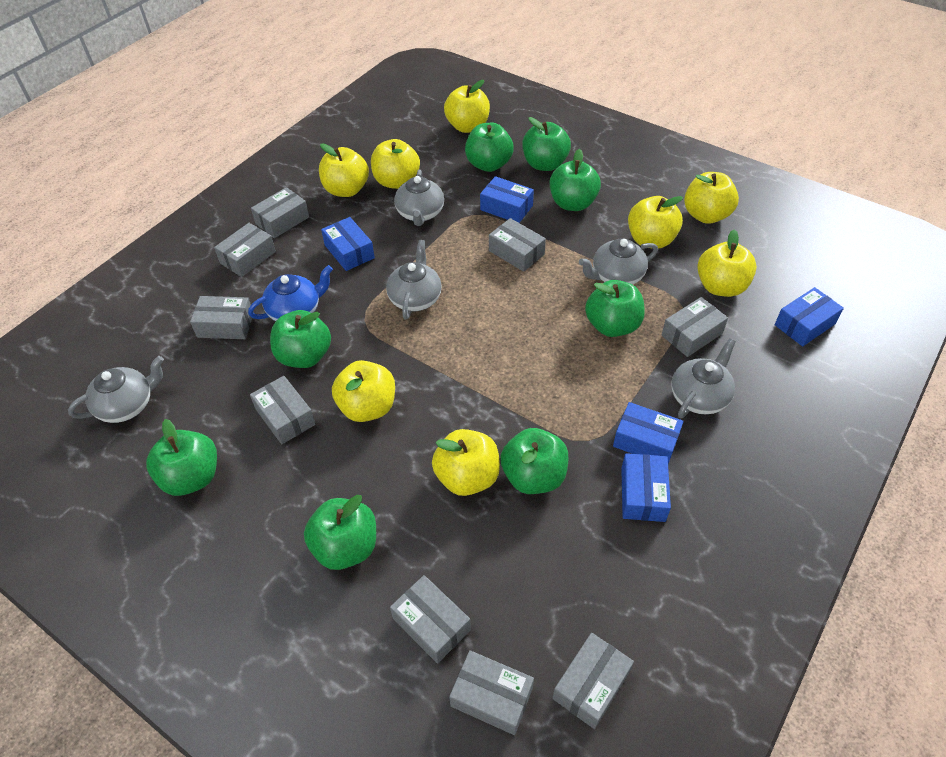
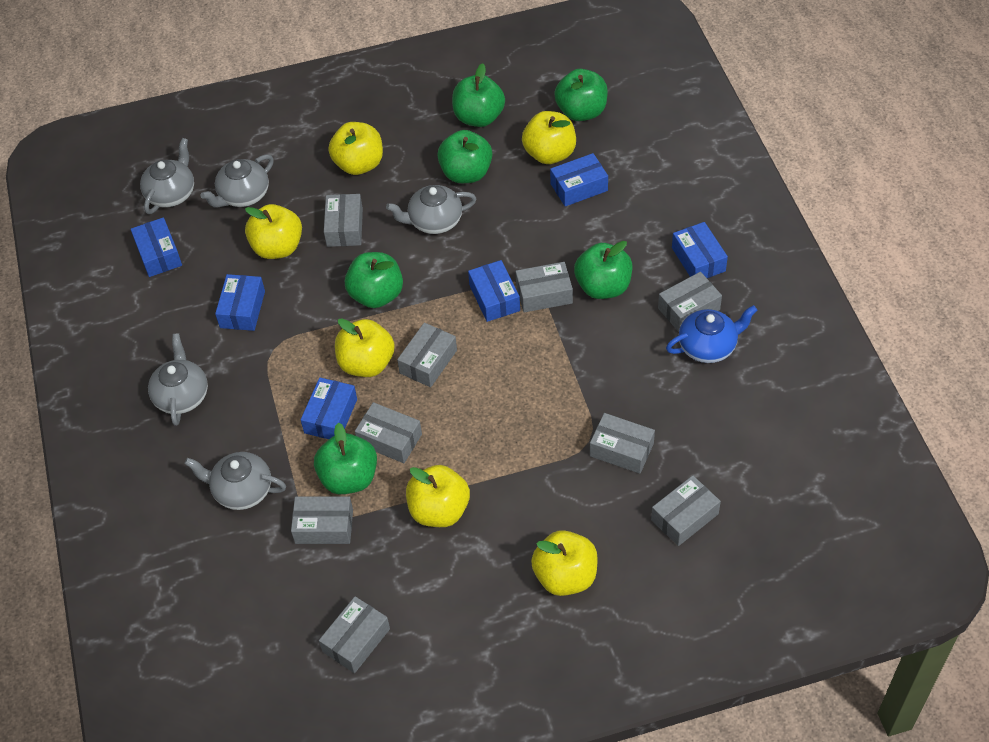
blue box: [321,217,375,271] [480,176,534,223] [613,402,683,464] [621,453,671,522] [775,287,844,346] = 5 -> [131,217,182,277] [215,274,265,331] [301,378,357,439] [468,260,520,322] [550,153,608,207] [672,222,728,278] = 6
green apple: [146,419,217,496] [270,310,331,368] [304,495,376,570] [465,123,514,172] [501,428,569,494] [522,117,571,171] [550,149,601,211] [585,280,645,337] = 8 -> [314,423,377,494] [345,252,403,308] [437,130,492,183] [452,63,505,127] [554,69,608,121] [574,241,632,299] = 6
yellow apple: [319,143,369,197] [332,360,395,422] [371,139,420,189] [432,429,500,496] [444,80,490,133] [628,196,683,249] [684,172,739,224] [697,229,757,297] = 8 -> [245,204,302,259] [328,122,383,175] [335,318,395,377] [406,465,470,527] [522,111,576,164] [531,530,598,596] = 6

